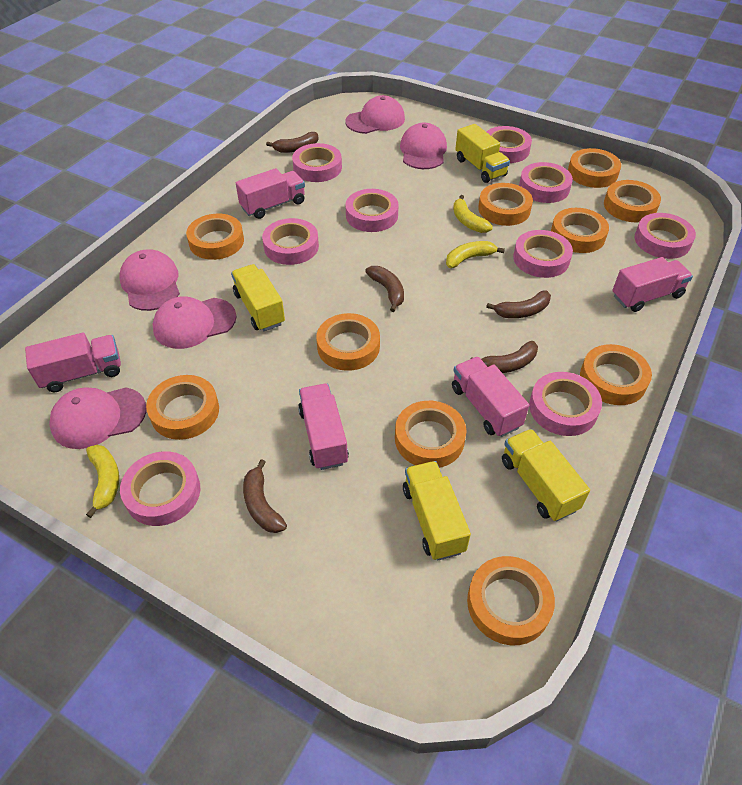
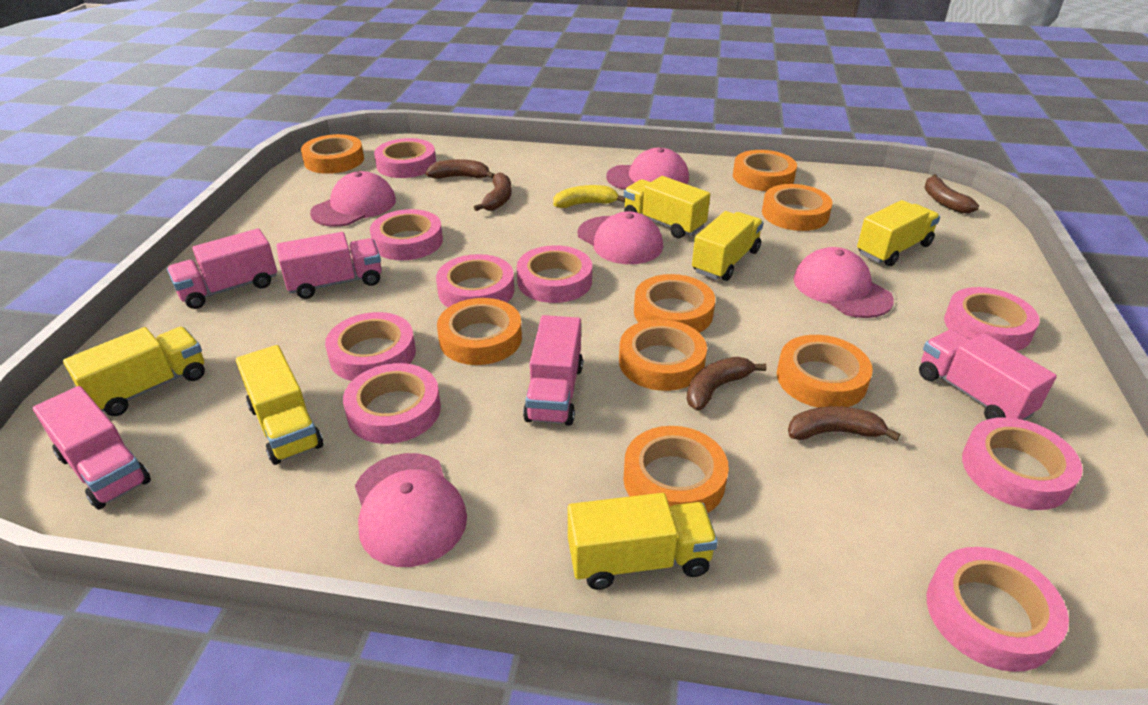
orange tape: [146,375,219,440] [186,214,244,260] [316,313,380,371] [395,401,466,468] [467,556,555,645] [478,183,533,226] [551,208,609,253] [568,148,621,188] [580,344,652,405] [604,180,661,222] = 10 -> [301,134,364,174] [437,298,522,365] [619,319,707,391] [623,426,729,513] [634,274,715,333] [733,150,797,191] [762,184,832,231] [777,335,873,408] = 8
yellow banana: [86,445,119,518] [446,241,505,268] [453,195,493,233] = 3 -> [553,185,625,208] = 1
yellow truck: [231,264,285,331] [403,461,471,560] [455,124,510,183] [502,429,590,522] = 4 -> [63,327,205,416] [236,345,323,465] [568,493,718,590] [624,176,710,239] [692,211,764,281] [857,200,940,266] = 6

